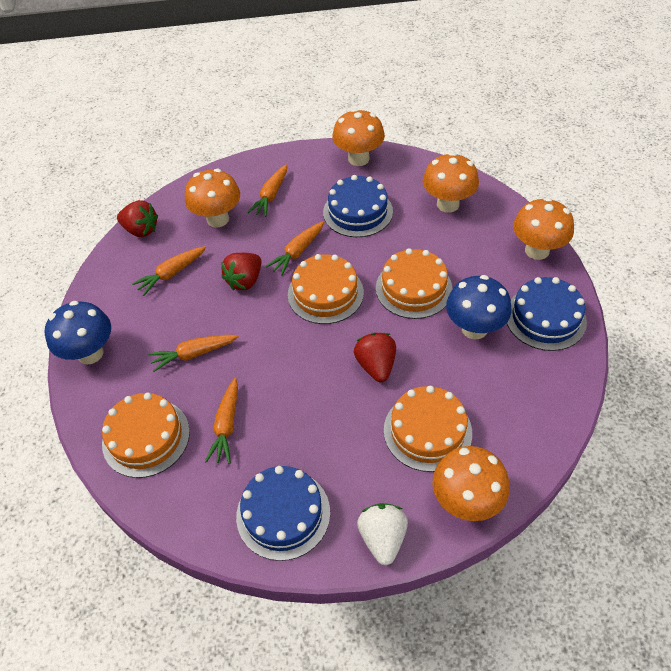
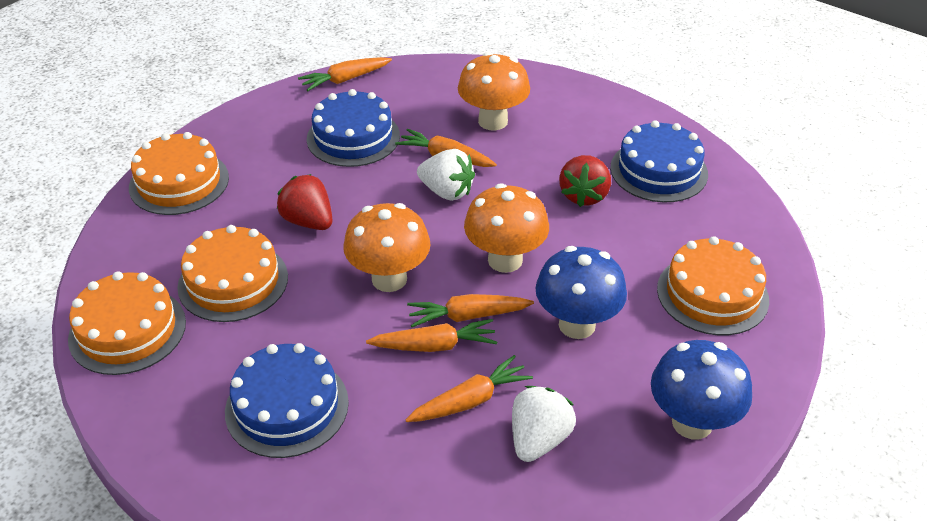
orange mushroom: [185,169,240,228] [332,109,385,166] [423,152,479,213] [432,446,510,521] [513,198,574,260] = 5 -> [343,203,430,292] [458,52,530,131] [464,183,549,273] = 3
red strawberry: [117,200,158,237] [221,253,261,290] [354,333,396,382] = 3 -> [277,174,332,230] [559,155,611,207] = 2
white strawberry: [357,503,408,565] = 1 -> [417,149,475,201] [512,386,576,462] = 2

